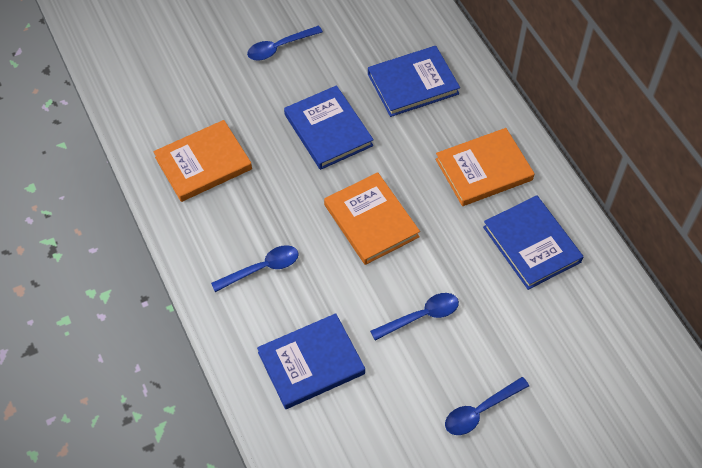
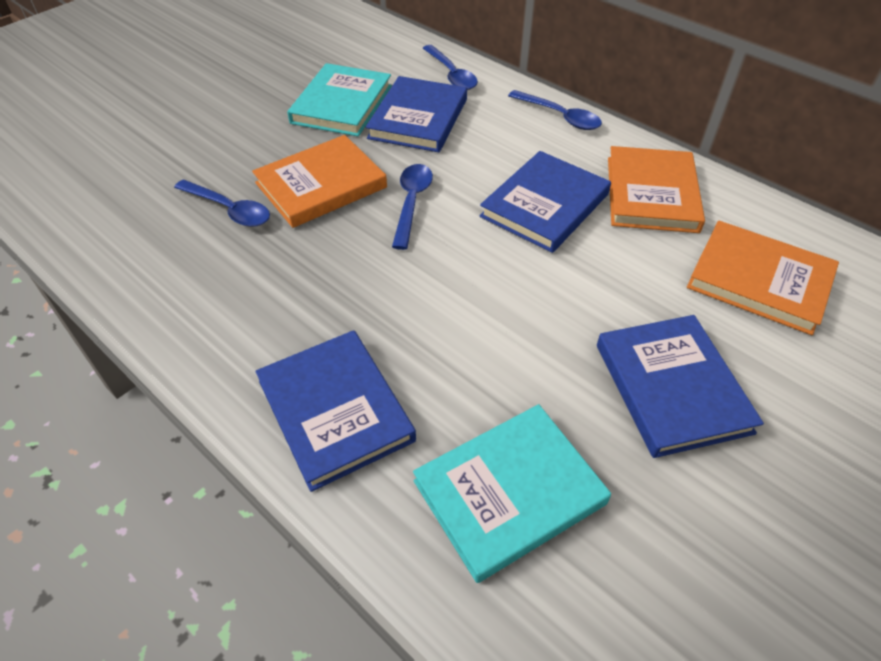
turquoise book: none = 0 -> [287,63,392,137] [413,404,611,583] = 2

